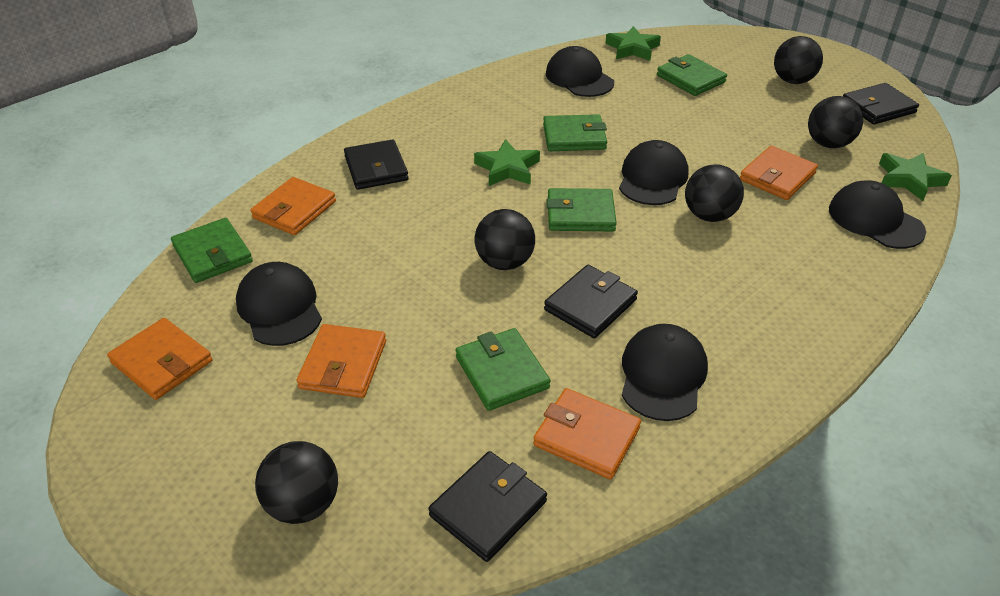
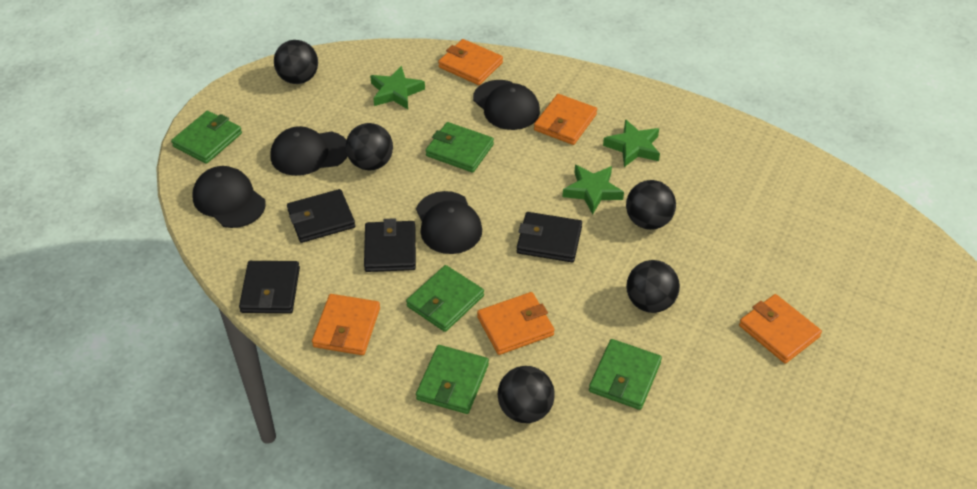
black cap: [236,262,322,346] [546,46,614,97] [619,140,689,205] [622,324,708,421] [829,181,926,249] = 5 -> [192,166,266,228] [270,126,348,176] [416,191,482,254] [473,80,540,130] = 4

